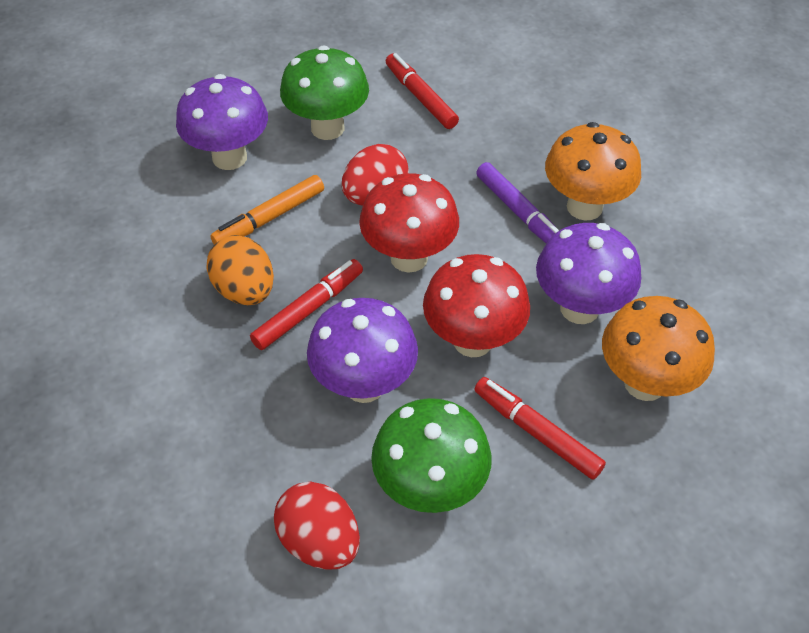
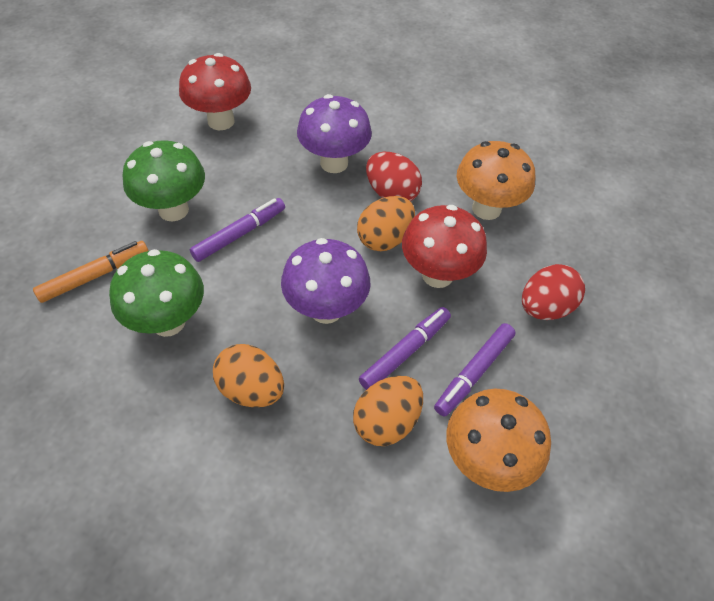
orange egg: [206,235,274,305] = 1 -> [213,344,284,407] [353,376,423,446] [357,196,415,251] = 3
purple marker: [476,162,559,243] = 1 -> [190,198,285,262] [359,307,451,390] [434,323,515,417] = 3
purple mushroom: [176,74,268,170] [307,298,418,403] [536,223,641,324] = 3 -> [281,238,370,324] [297,94,372,173] = 2
red marker: [250,259,363,350] [386,53,459,129] [474,377,606,480] = 3 -> none = 0

